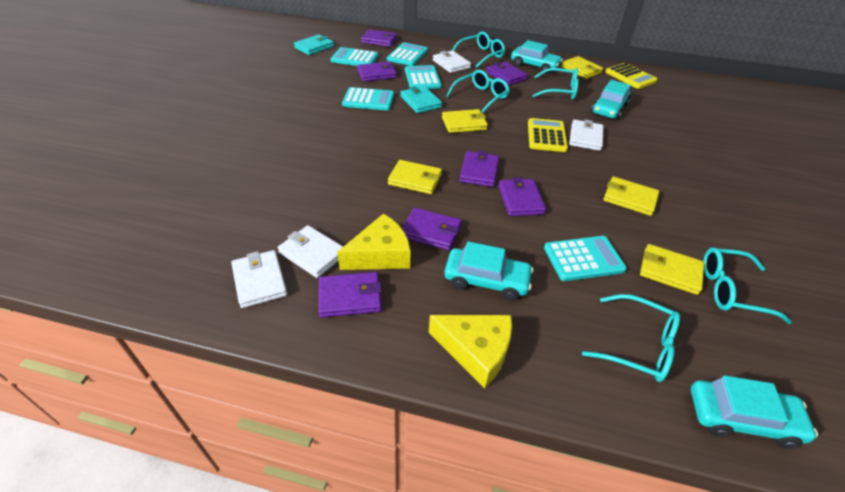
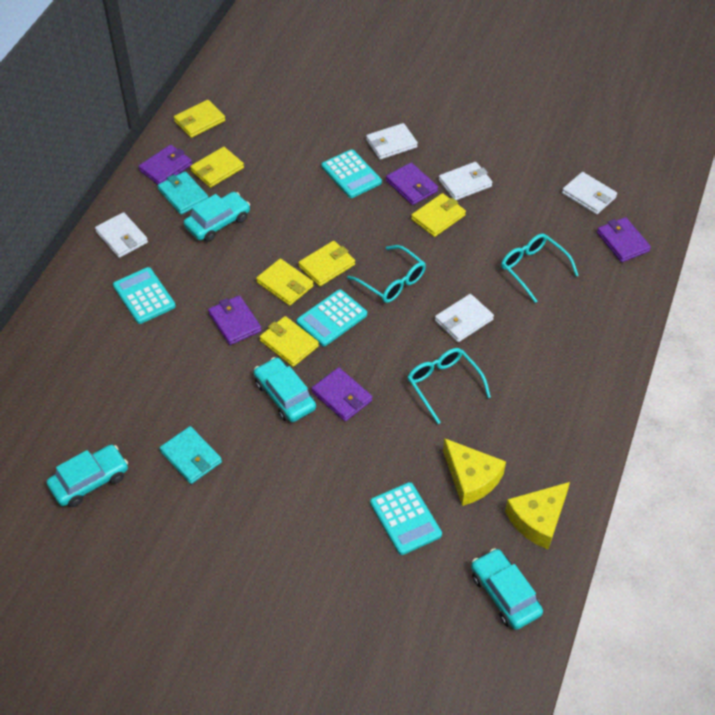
purple wallet: [318,272,382,318] [357,62,397,82] [361,29,397,47] [402,208,462,250] [460,151,499,187] [486,62,528,85] [499,177,546,216] = 7 -> [138,145,192,185] [208,295,262,345] [311,367,372,421] [386,162,438,205] [597,217,651,262] = 5
turquoise calculator: [331,47,379,66] [342,87,394,111] [387,42,428,66] [405,65,442,89] [544,236,627,281] = 5 -> [113,267,176,324] [297,289,367,346] [322,149,382,198] [370,482,442,555] = 4
turquoise glasses: [446,70,510,113] [452,32,505,68] [532,68,579,100] [582,294,680,382] [703,248,792,324] = 5 -> [347,245,426,303] [407,348,491,424] [501,233,579,303] = 3
white wallet: [231,250,287,308] [278,225,343,278] [433,51,471,73] [569,119,604,151] = 4 -> [95,212,148,258] [366,123,418,160] [435,294,494,342] [439,162,492,200] [562,172,617,214] = 5
yellow calculator: [528,118,568,152] [605,63,658,89] = 2 -> none = 0
yellow wallet: [388,160,442,194] [442,109,488,133] [561,56,603,79] [603,177,659,216] [640,244,704,295] = 5 -> [174,100,226,138] [190,147,244,188] [256,259,314,306] [260,316,319,367] [298,241,355,286] [411,193,466,237] = 6

